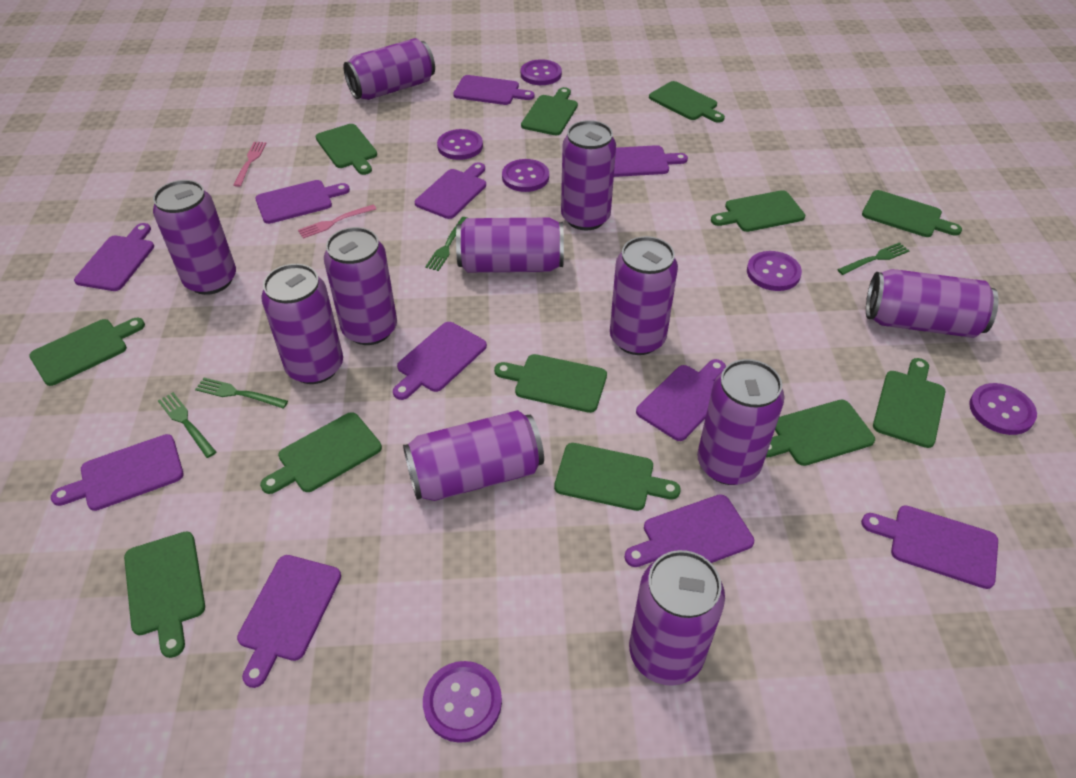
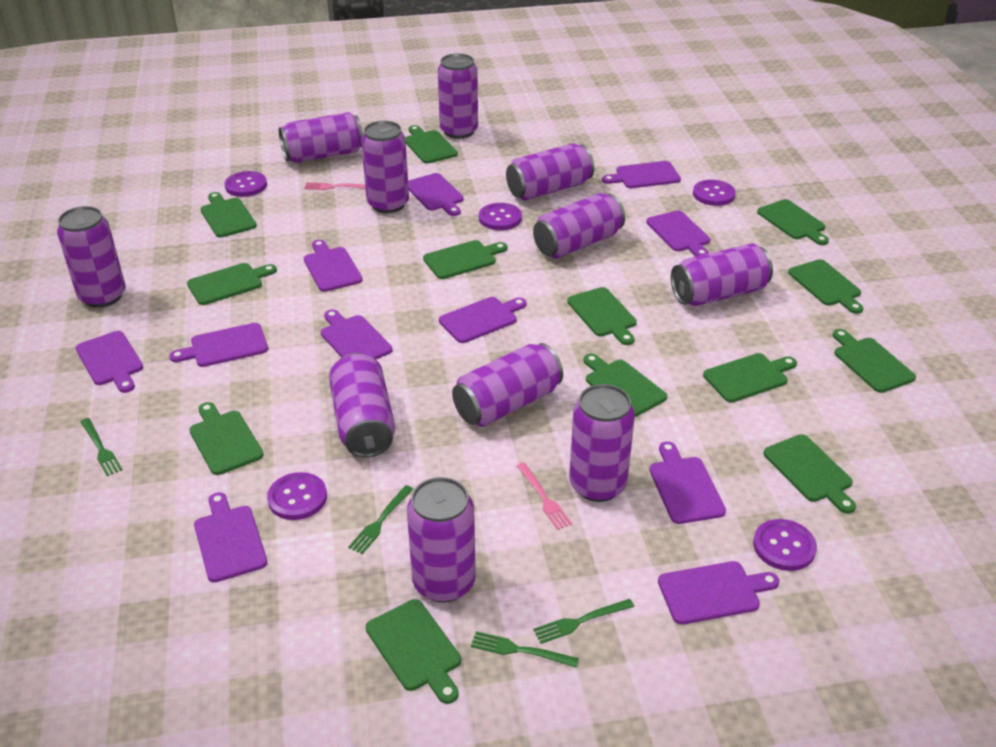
green cutting board: [29,318,145,386] [124,531,205,658] [260,412,382,494] [315,124,377,175] [494,354,607,413] [521,87,578,135] [554,443,681,511] [649,81,725,123] [711,190,805,232] [766,400,875,466] [862,190,962,237] [873,358,945,448] = 12 -> [187,263,277,305] [189,402,264,475] [200,192,257,238] [366,599,461,704] [405,125,458,163] [423,240,507,279] [567,287,637,345] [583,354,667,417] [703,353,797,402] [757,199,829,245] [764,434,856,514] [788,259,863,314] [833,329,916,393] = 13
purple button: [423,661,502,743] [437,129,483,160] [502,159,549,192] [521,59,562,85] [747,251,802,291] [969,383,1037,435] = 6 -> [224,171,267,197] [267,472,327,520] [479,203,522,230] [693,180,736,206] [753,519,817,571] = 5

